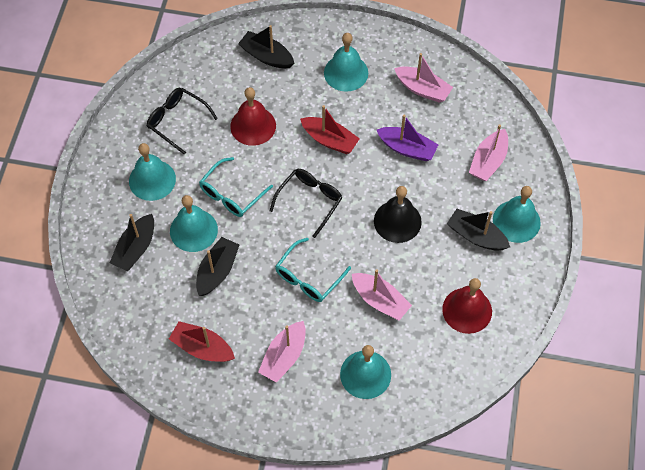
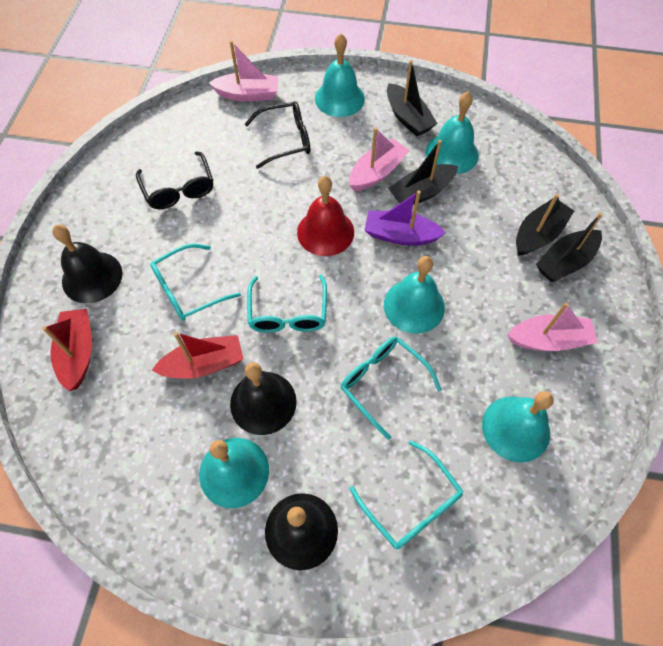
black bell: [374,186,422,243] = 1 -> [52,225,123,303] [230,362,297,435] [265,493,338,570] = 3
pink boat: [258,321,306,383] [352,269,412,320] [394,53,453,103] [469,124,508,181] = 4 -> [209,41,279,102] [349,127,410,191] [507,302,598,351] = 3
red bell: [230,87,276,146] [442,278,492,334] = 2 -> [297,176,354,256] = 1
turquoise glasses: [199,157,273,217] [275,238,351,302] = 2 -> [150,244,241,321] [247,275,327,333] [341,337,442,440] [350,440,463,550] = 4

